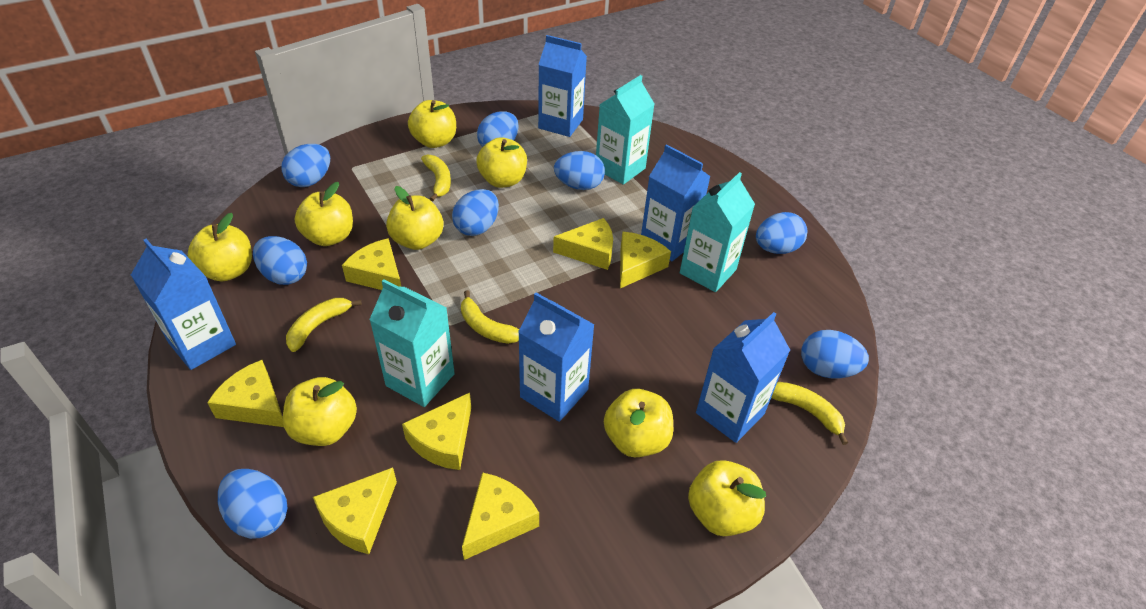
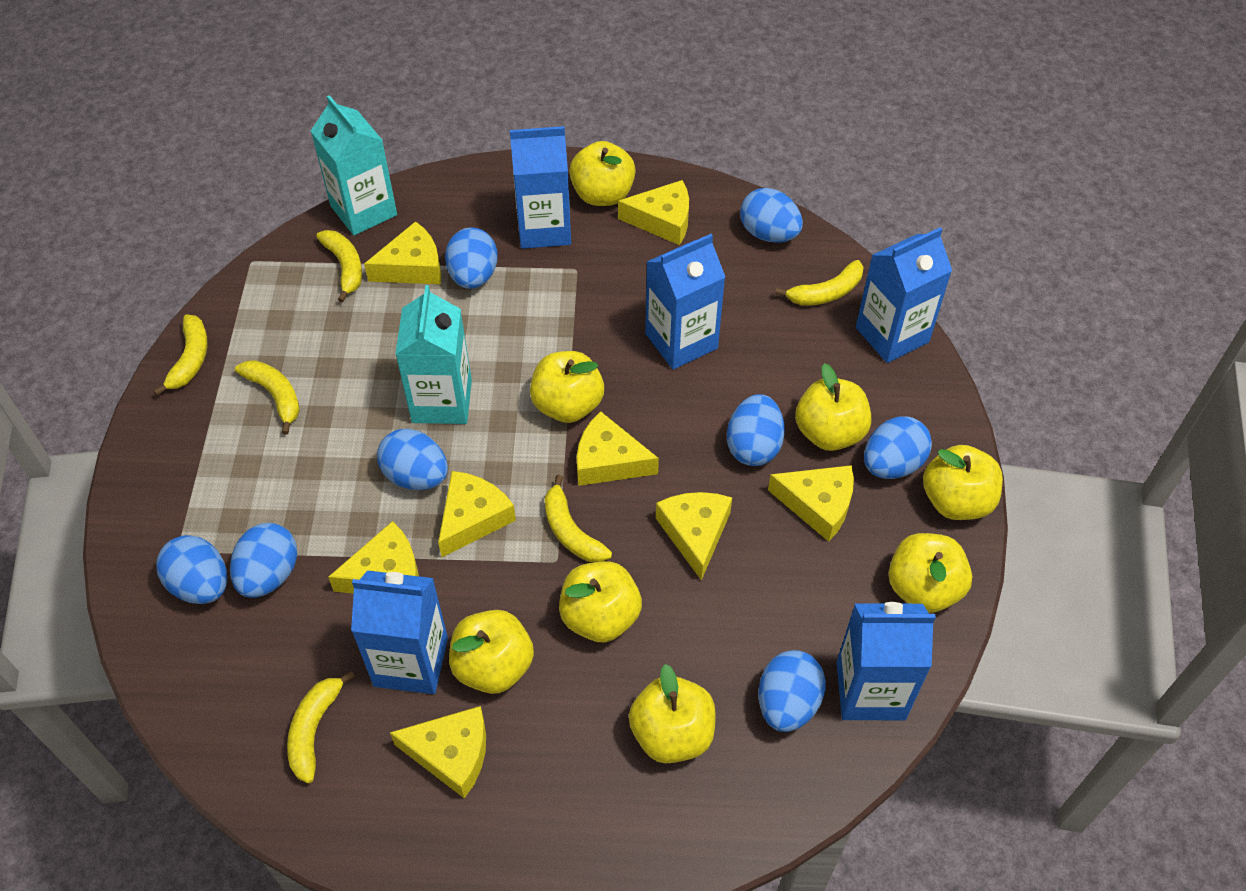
turquoise carton: [369,279,455,407] [596,75,654,185] [680,172,755,292] = 3 -> [311,95,397,235] [395,285,472,424] = 2
yellow banana: [286,298,362,352] [421,154,451,201] [461,290,519,344] [771,382,848,445] = 4 -> [153,315,208,396] [235,360,300,434] [287,671,355,783] [316,230,362,303] [545,475,612,562] [775,260,864,306] = 6
yellow cheese: [207,360,284,427] [313,467,397,554] [342,238,401,290] [402,392,471,470] [462,472,539,560] [553,218,613,270] [620,232,671,288] = 7 -> [328,521,419,594] [364,221,441,284] [390,706,486,799] [438,471,516,557] [577,411,659,486] [618,180,689,245] [656,492,732,581] [768,465,854,542] = 8

